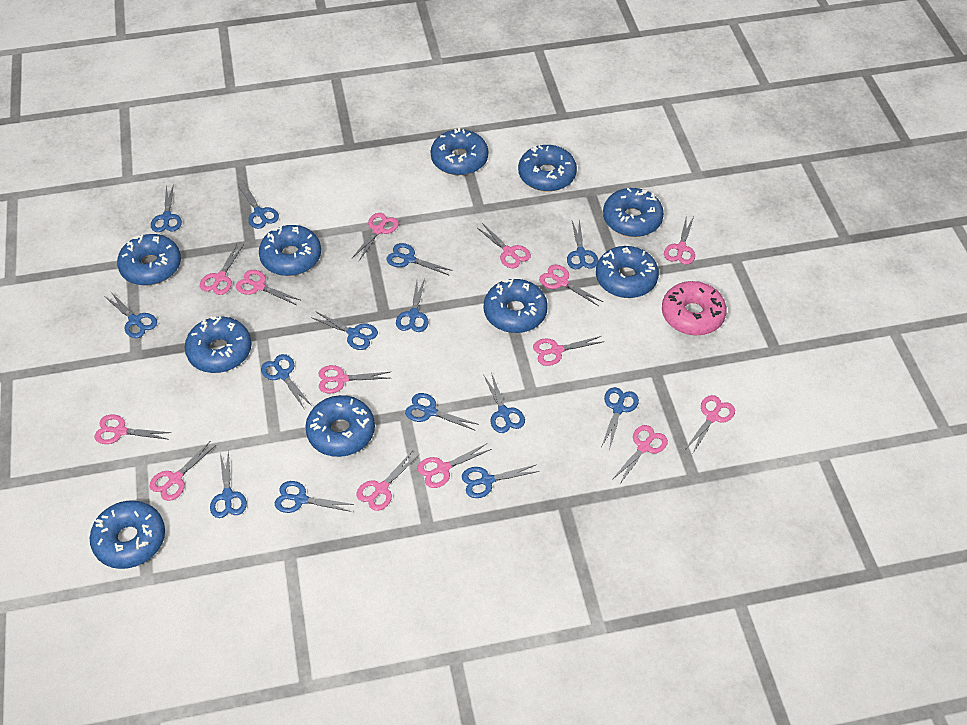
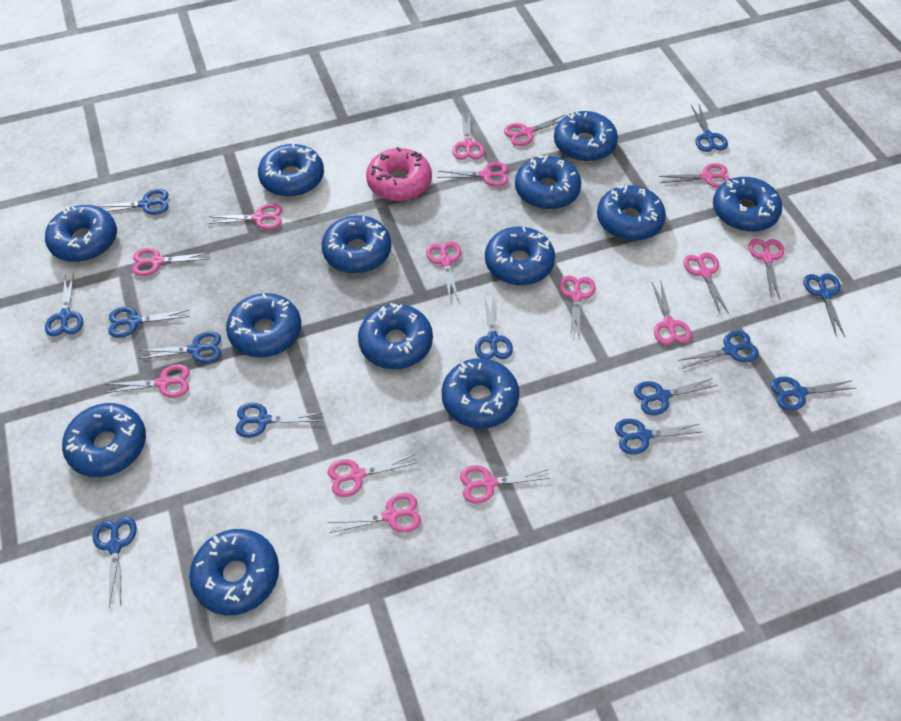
blue donut: [90,500,165,569] [117,234,181,286] [185,316,251,373] [259,225,321,276] [305,395,375,457] [431,128,488,175] [484,279,548,333] [518,145,577,192] [596,246,659,298] [603,188,664,237] = 10 -> [45,205,117,262] [62,403,146,477] [189,529,279,615] [226,293,301,358] [258,143,324,197] [321,215,391,273] [358,303,433,369] [442,358,520,429] [485,227,555,285] [515,155,581,210] [554,111,618,162] [597,185,666,241] [713,177,782,232] = 13
blue scissors: [104,291,157,338] [151,183,182,232] [210,450,247,518] [238,184,279,229] [261,354,312,410] [275,481,354,513] [311,311,378,350] [386,243,453,275] [396,278,428,332] [405,393,479,431] [462,464,539,498] [483,372,525,433] [567,219,598,269] [601,387,639,447] = 14 -> [45,272,83,337] [92,517,137,607] [97,189,169,215] [108,307,190,338] [138,331,221,363] [235,403,323,438] [475,294,513,359] [615,419,700,454] [634,378,718,415] [678,331,759,369] [691,105,728,152] [771,377,856,411] [803,273,845,337] = 13
pink scissors: [94,415,171,444] [150,442,216,501] [200,244,244,295] [236,270,300,305] [319,365,390,393] [352,213,399,261] [356,450,419,511] [417,444,491,488] [476,223,531,268] [533,336,605,366] [539,265,603,306] [612,425,668,485] [664,215,695,265] [686,395,735,453] = 14 -> [104,364,190,398] [132,248,209,276] [208,203,282,230] [327,493,421,533] [328,454,417,497] [426,241,461,301] [438,162,509,187] [452,112,485,160] [460,465,550,503] [504,115,564,146] [559,275,596,338] [652,282,692,345] [659,163,730,188] [683,252,729,314] [749,239,784,299] = 15

